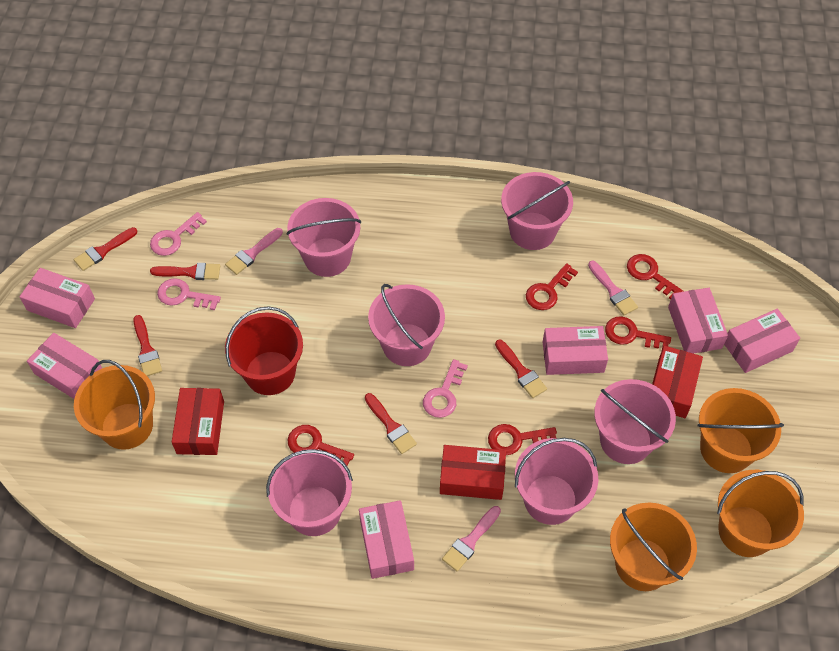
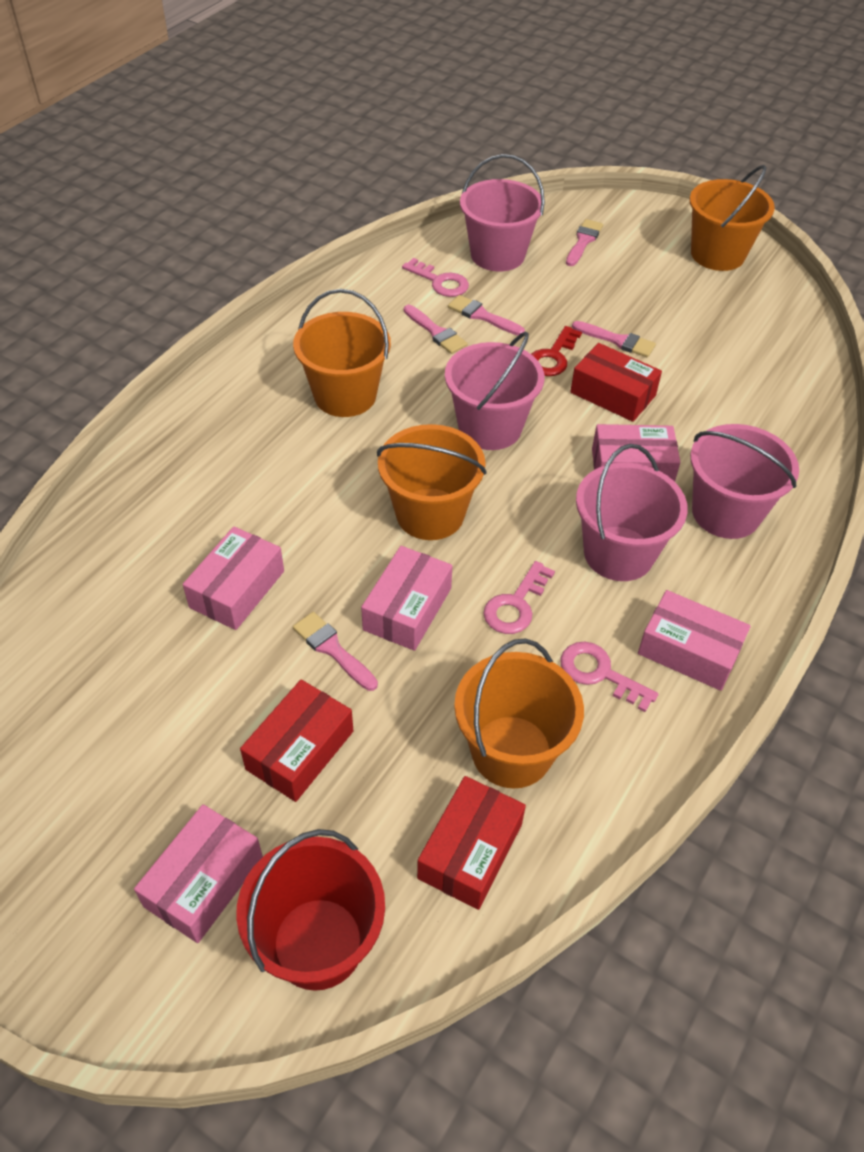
pink box: [19,268,95,328] [27,333,102,399] [359,500,414,579] [543,326,608,375] [668,288,728,354] [724,309,800,373] = 6 -> [134,804,263,943] [183,526,284,630] [361,546,452,651] [592,424,681,481] [638,590,751,691] = 5
pink brush: [225,228,283,275] [442,506,501,571] [588,260,638,315] = 3 -> [293,612,378,691] [404,305,468,354] [448,295,525,335] [566,219,603,266] [572,321,656,357] = 5
pink bucket: [266,449,353,536] [286,198,361,277] [368,284,445,366] [501,172,573,250] [515,438,598,525] [594,379,676,464] = 6 -> [445,331,544,450] [460,154,545,272] [576,444,688,581] [690,424,799,539] = 4
red brush: [74,227,137,271] [134,315,162,376] [150,263,220,280] [365,393,417,454] [495,339,547,398] = 5 -> none = 0
red key: [287,425,354,466] [488,424,557,455] [526,263,578,310] [605,316,671,349] [627,254,684,299] = 5 -> [531,326,582,376] = 1

